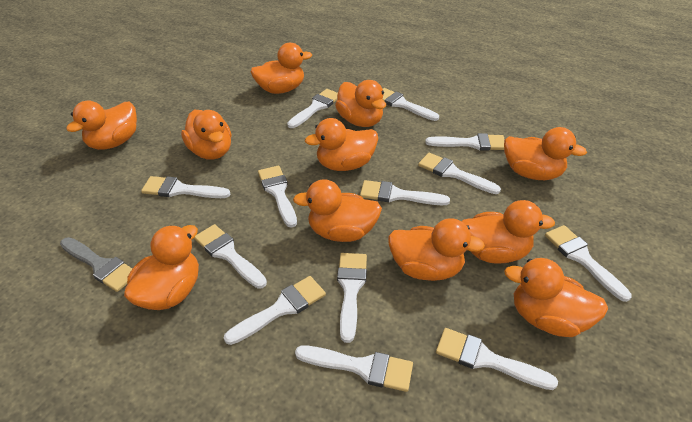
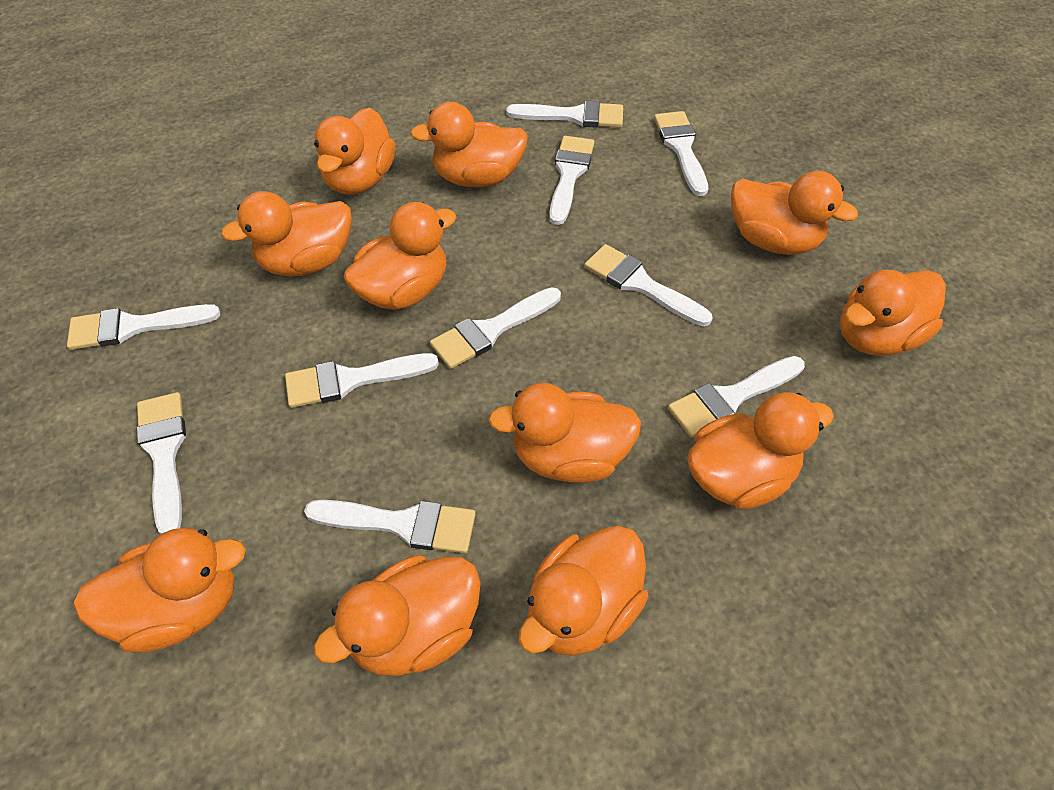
grey brush: [60,237,132,292] = 1 -> none = 0
white brush: [141,176,230,198] [194,224,267,289] [224,276,326,345] [258,166,297,228] [287,89,338,128] [295,345,413,392] [337,253,367,343] [360,180,450,205] [382,88,439,121] [418,153,501,194] [425,133,505,151] [436,328,558,390] [545,225,632,302] = 13 -> [67,304,220,350] [136,392,186,534] [285,353,439,408] [304,500,476,554] [430,287,561,369] [506,101,623,128] [549,136,594,225] [584,244,713,326] [654,111,708,196] [668,356,805,438] = 10

